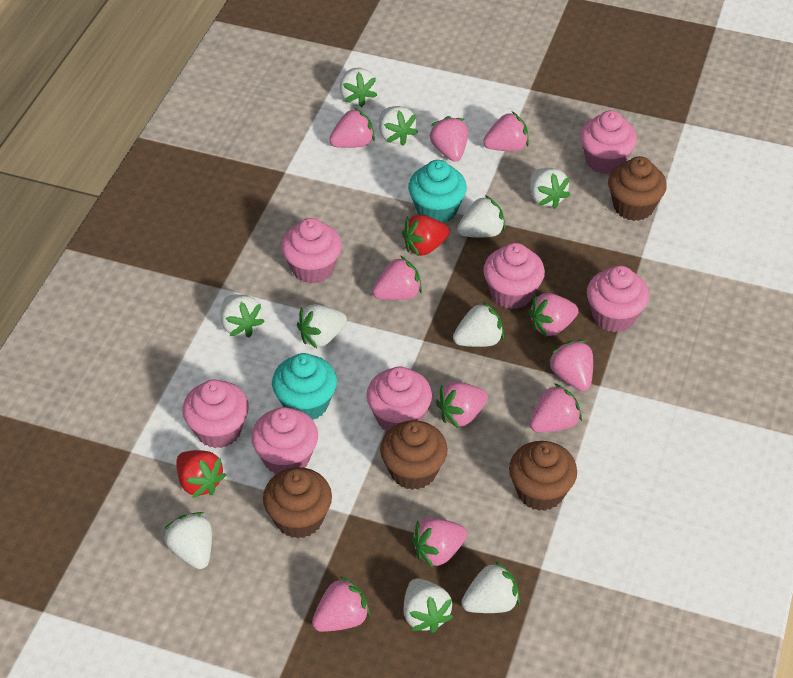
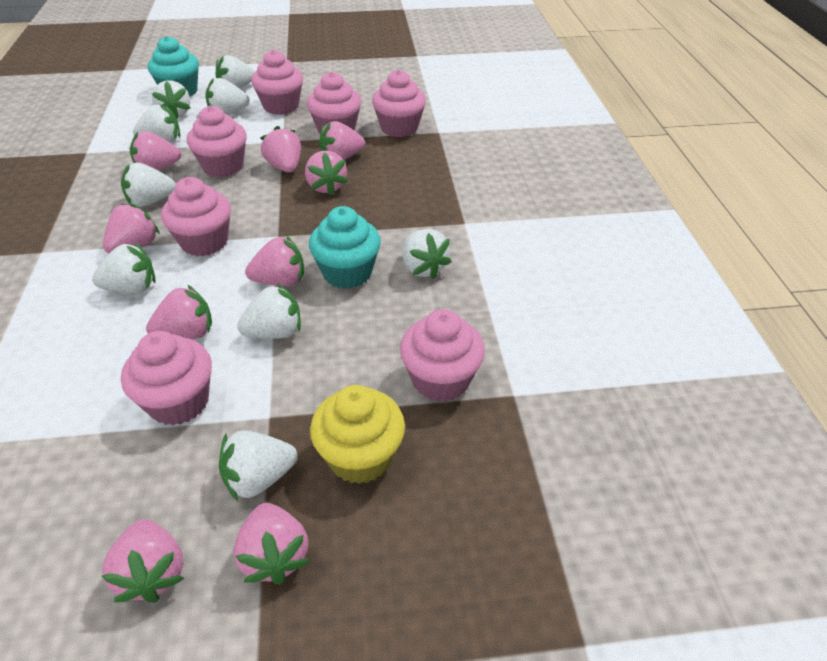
brown cupcake: [263,467,332,538] [380,420,448,490] [509,441,577,511] [608,156,667,221] = 4 -> none = 0
pink strawberry: [312,576,370,632] [329,107,375,148] [372,256,422,300] [411,518,467,568] [429,116,468,162] [436,382,488,428] [483,111,529,151] [528,293,579,337] [530,383,582,432] [548,340,593,391] = 10 -> [102,519,184,603] [103,202,160,253] [130,131,181,170] [146,285,212,339] [233,503,310,585] [245,236,304,286] [260,126,301,173] [305,151,348,195] [319,121,365,160] = 9
red strawberry: [176,450,226,498] [402,214,450,256] = 2 -> none = 0
white strawberry: [164,512,212,569] [220,294,265,338] [297,304,347,348] [340,68,378,107] [379,106,418,146] [403,578,453,633] [453,302,504,347] [457,195,505,237] [461,561,520,613] [530,168,570,209] = 10 -> [92,242,156,293] [121,163,176,207] [133,104,180,143] [152,80,190,119] [205,78,250,115] [215,55,255,89] [219,431,298,501] [237,284,301,339] [403,229,452,279] = 9
yellow cupcake: none = 0 -> [310,385,405,484] = 1

